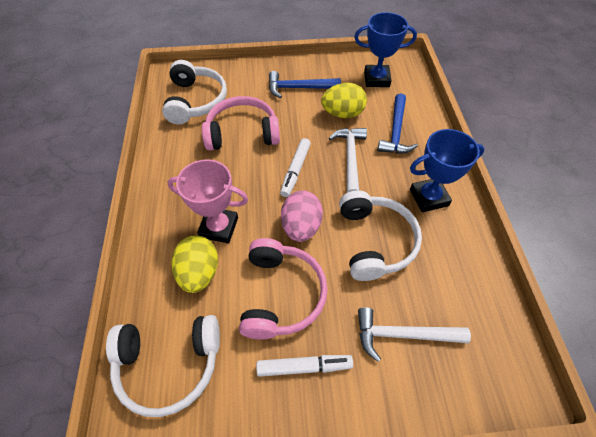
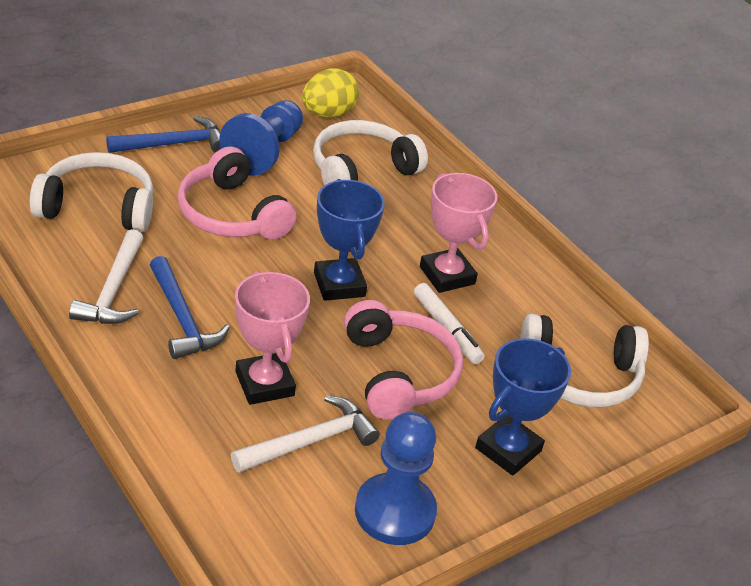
blue pawn: none = 0 -> [219,100,303,176] [355,412,437,545] = 2
pink egg: [281,191,323,242] = 1 -> none = 0
pink trophy: [167,159,248,243] = 1 -> [235,271,310,405] [420,173,497,293] = 2
white marker: [256,355,353,377] [280,138,311,197] = 2 -> [414,283,485,364] = 1
yellow egg: [171,235,218,293] [321,83,367,118] = 2 -> [302,68,359,118] = 1

